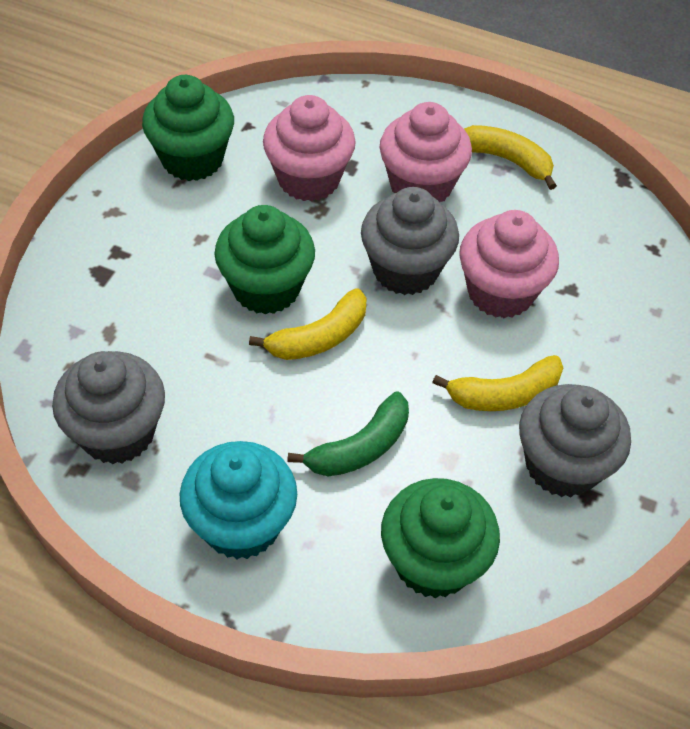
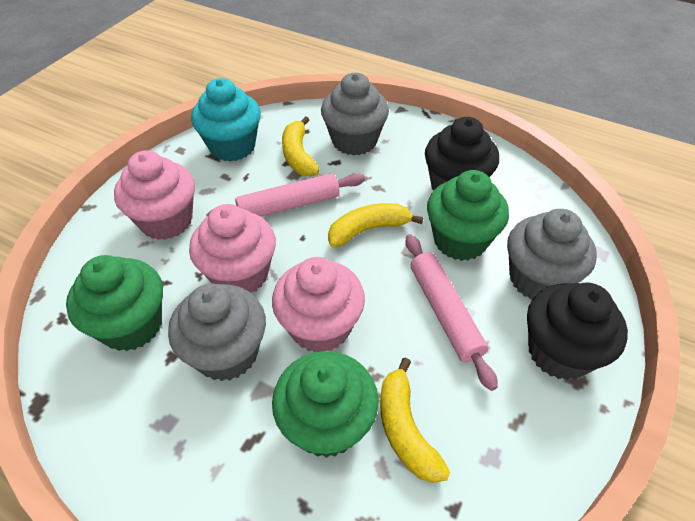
black cupcake: none = 0 -> [425,117,499,190] [527,282,628,380] = 2
green banana: [287,392,409,477] = 1 -> none = 0
pink rolling pin: none = 0 -> [206,173,365,217] [405,234,498,391] = 2

